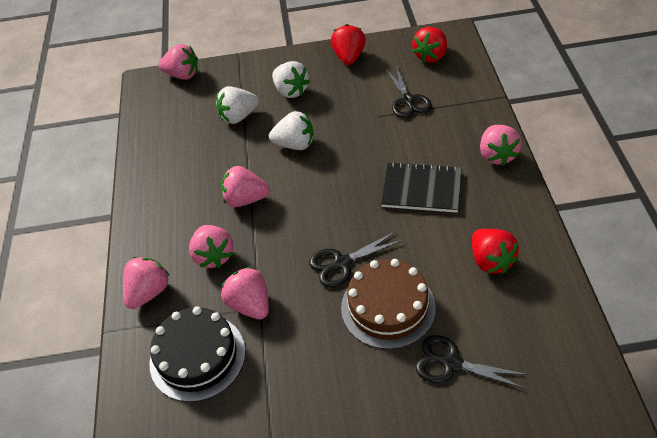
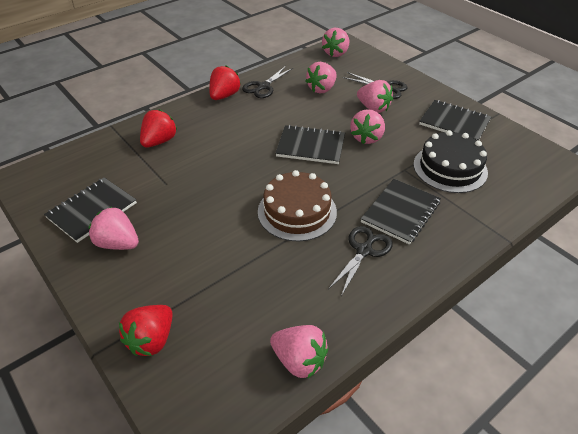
black notebook: [381,162,462,213] = 1 -> [44,177,137,243] [275,125,345,164] [361,179,441,245] [419,100,491,141] = 4
white strawberry: [216,86,259,124] [269,111,314,150] [272,61,310,98] = 3 -> none = 0

